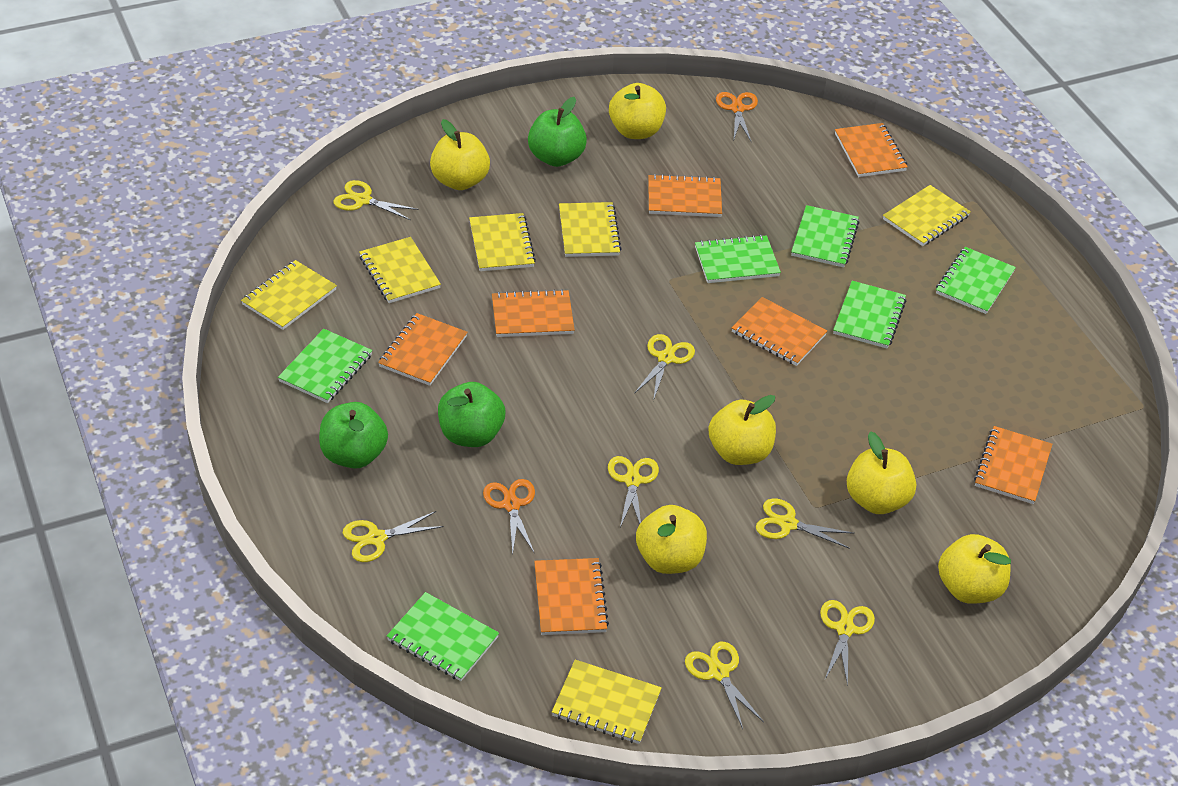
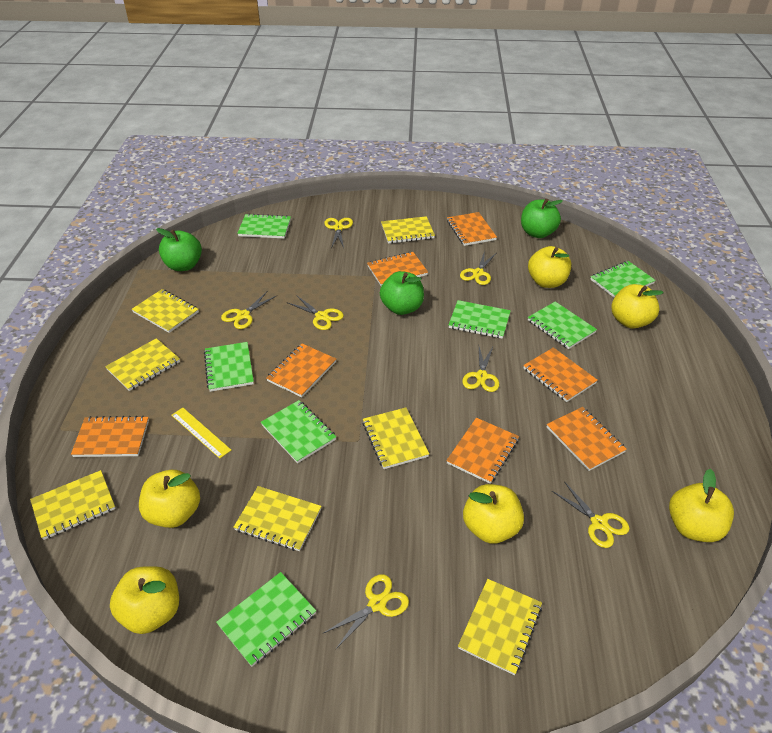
green notebook: [278,329,372,403] [387,592,499,681] [695,235,781,283] [791,205,859,267] [833,281,907,348] [936,247,1016,314] = 6 -> [204,342,254,392] [216,572,316,667] [237,214,291,239] [261,400,336,463] [448,300,511,339] [528,301,597,349] [590,261,656,297] = 7
orange scissors: [483,479,535,556] [716,92,758,141] = 2 -> none = 0
yellow notebook: [241,260,337,330] [359,237,441,303] [469,213,536,271] [552,660,662,744] [559,202,622,257] [883,185,971,246] = 6 -> [30,470,115,540] [105,338,180,391] [132,289,199,333] [234,486,322,551] [362,408,429,469] [381,216,435,244] [458,579,542,675] = 7
yellow ruler: none = 0 -> [171,408,231,459] = 1

